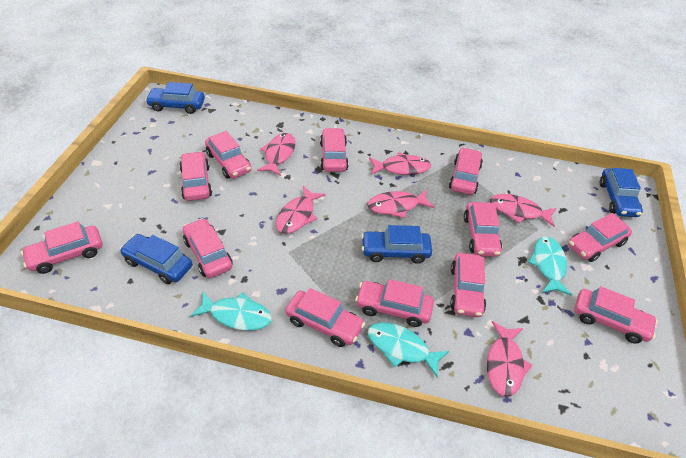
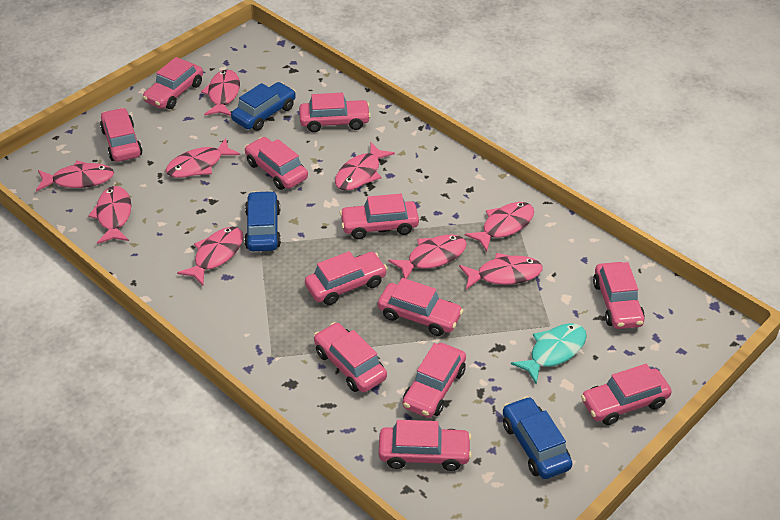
blue car: [120,234,192,284] [145,82,205,114] [361,225,432,264] [600,168,643,217] = 4 -> [231,82,296,131] [244,191,281,251] [503,396,573,479] = 3
pink fish: [257,133,295,176] [276,186,325,234] [367,189,435,218] [369,152,431,175] [487,321,532,397] [490,194,557,227] = 6 -> [36,161,114,192] [88,186,131,244] [165,138,240,178] [177,227,243,286] [201,69,240,116] [335,143,395,191] [388,235,467,279] [459,253,543,289] [465,202,534,252] = 9
turquoise fish: [190,292,272,330] [368,323,449,378] [528,236,572,296] = 3 -> [511,323,587,384] = 1

